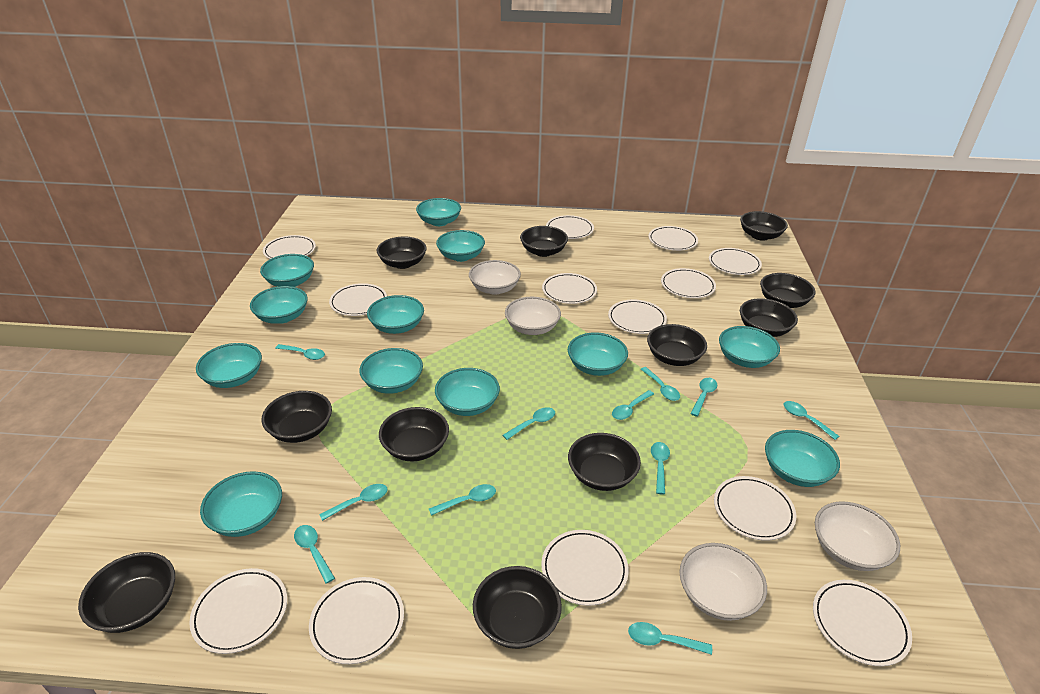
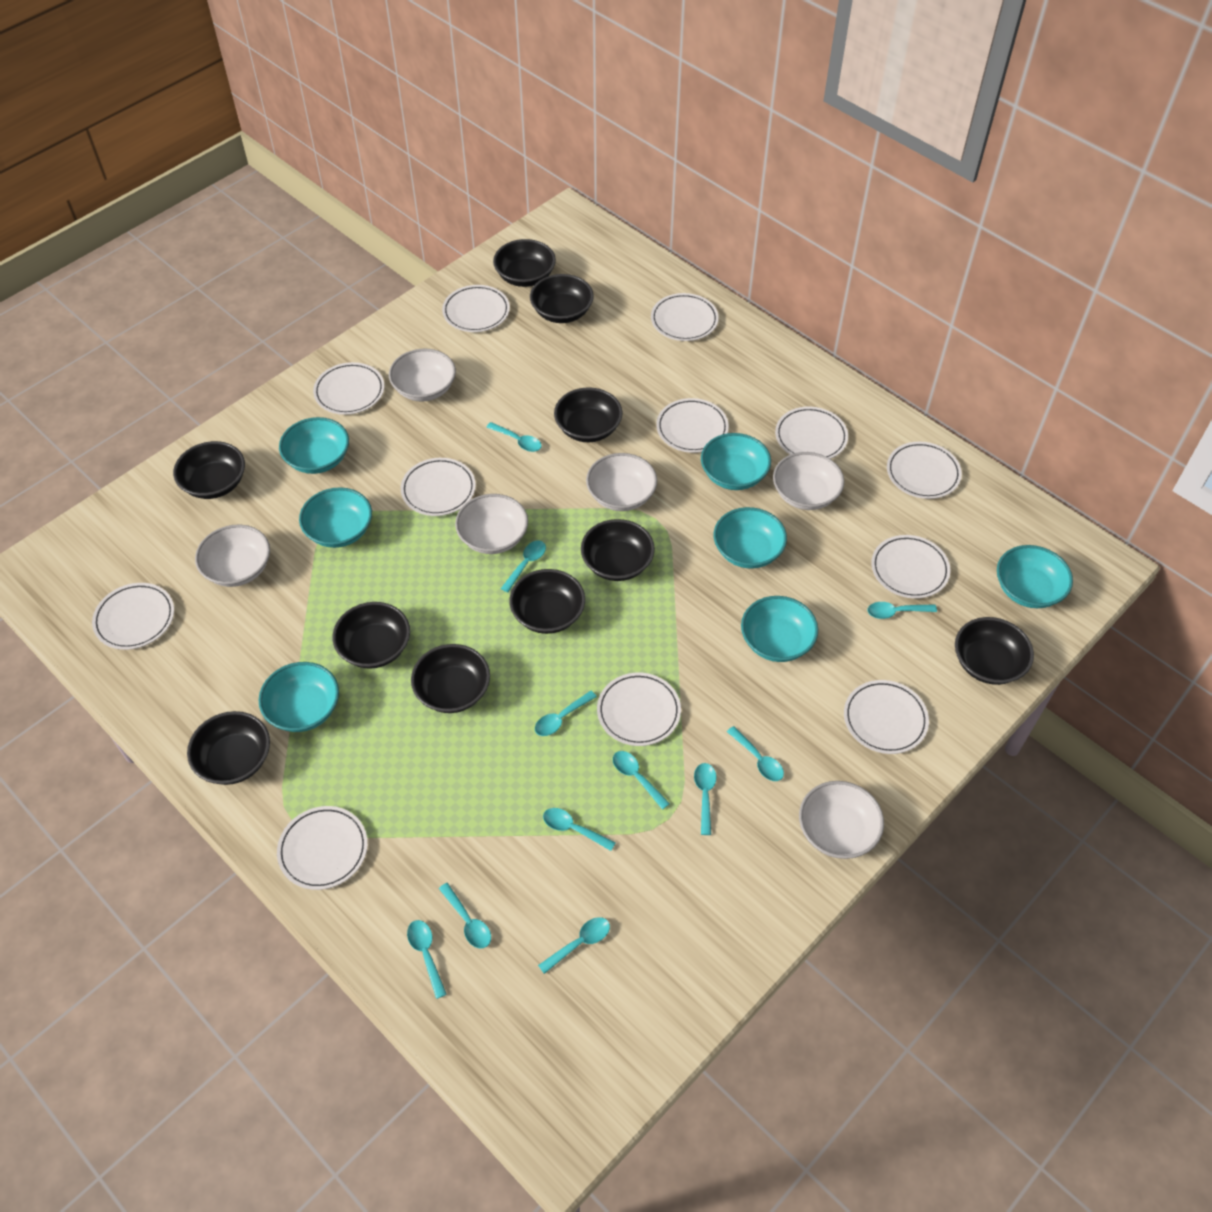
black bowl: [78,552,175,633] [261,391,332,443] [376,237,426,269] [379,407,449,462] [473,566,562,649] [520,226,568,257] [568,433,641,491] [647,324,707,366] [740,211,788,241] [740,298,798,337] [760,273,816,308] = 11 -> [173,441,245,499] [187,711,270,785] [332,602,410,669] [411,644,490,713] [493,239,556,287] [509,569,585,634] [530,274,594,323] [554,387,623,442] [581,519,655,581] [955,617,1034,685] = 10
turquoise bowl: [196,343,262,388] [200,471,282,537] [250,286,308,324] [260,254,314,287] [359,348,423,394] [367,295,424,334] [416,198,461,226] [435,368,500,416] [436,230,485,262] [568,332,628,376] [719,326,780,368] [765,430,840,487] = 12 -> [259,662,339,732] [279,417,349,474] [299,487,372,548] [701,433,771,490] [714,507,787,569] [741,596,818,662] [997,545,1073,608] = 7
white bowl: [469,260,521,295] [505,297,561,335] [680,543,767,621] [815,501,900,571] = 4 -> [195,525,270,587] [389,349,456,402] [455,494,528,554] [586,453,657,511] [773,452,844,510] [799,781,884,859] = 6
white plate: [190,568,287,654] [263,235,316,259] [309,577,404,664] [329,283,387,316] [541,530,628,606] [542,273,597,304] [546,215,594,239] [608,300,667,334] [649,226,698,251] [661,268,716,298] [709,248,762,275] [714,476,796,541] [813,580,912,666] = 13 -> [92,583,174,650] [277,806,368,890] [313,362,384,415] [401,458,476,516] [442,285,510,332] [597,673,681,746] [651,293,719,341] [656,398,729,453] [775,407,848,459] [844,680,929,754] [871,535,950,599] [887,441,962,499] = 12

